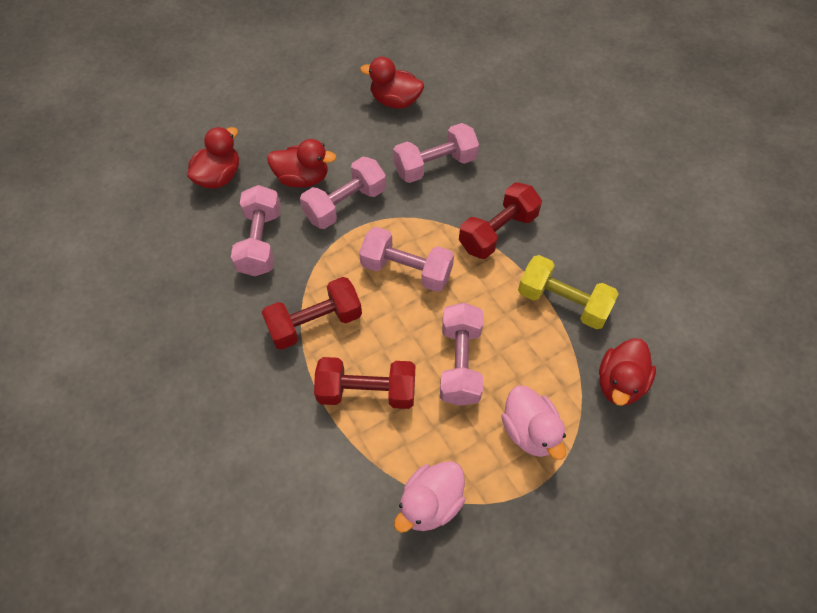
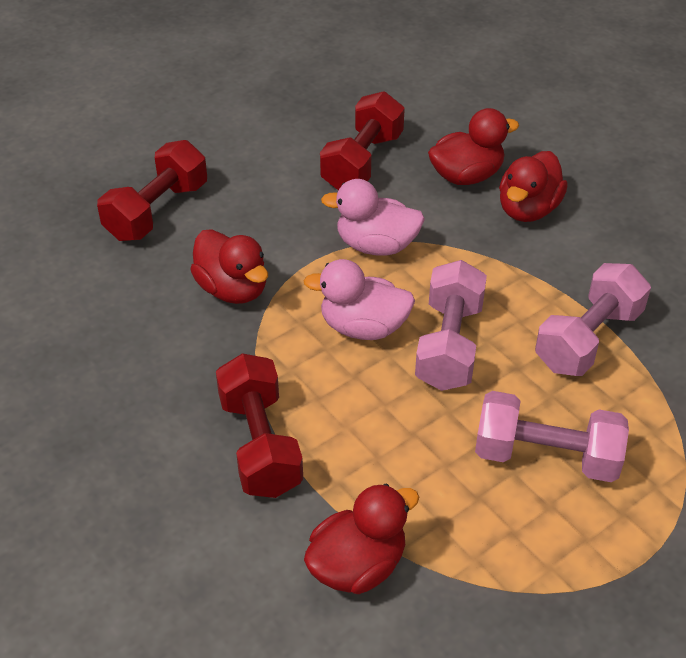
pink dumbbell: [231,185,281,276] [300,157,386,229] [359,227,454,292] [393,123,479,183] [440,303,483,406] = 5 -> [415,260,487,391] [475,391,629,482] [535,263,651,376] = 3
yellow dumbbell: [518,255,619,329] = 1 -> none = 0

